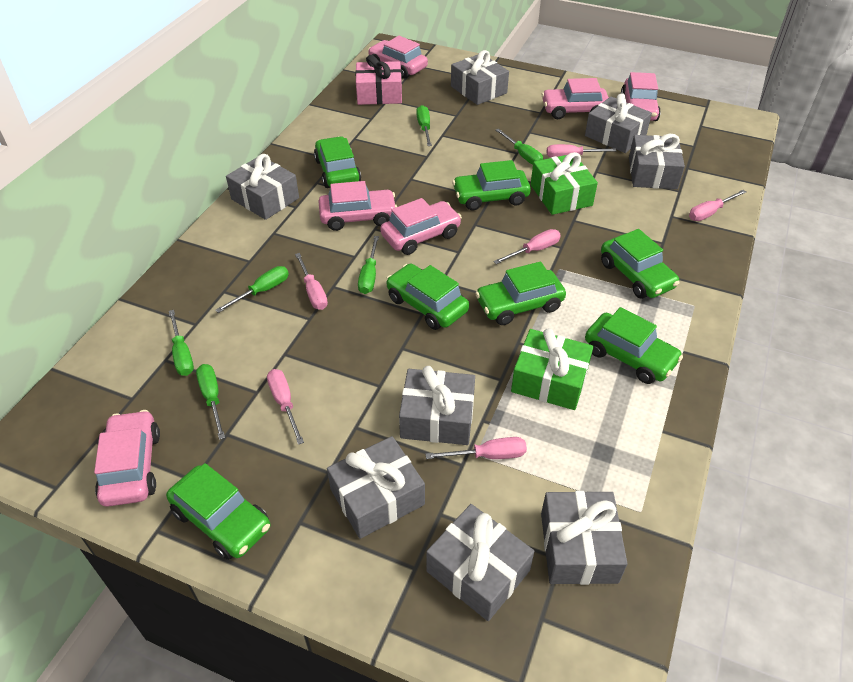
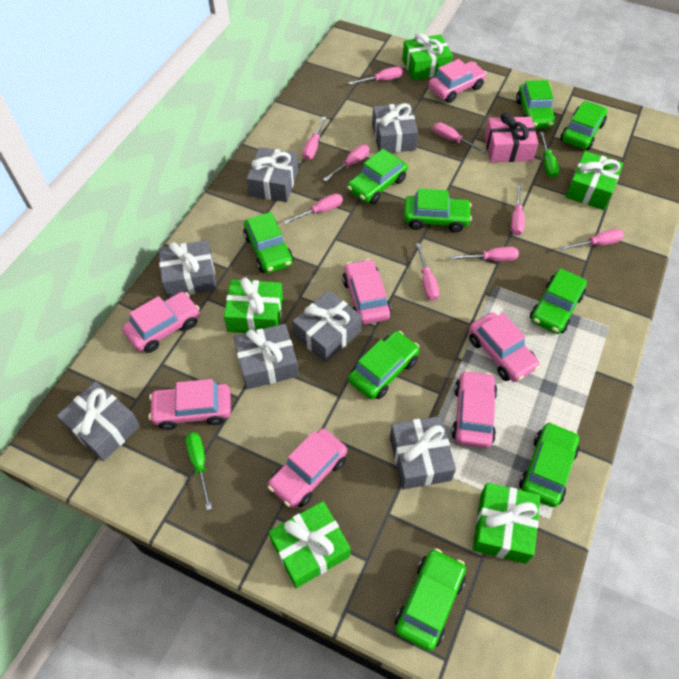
green car: [166,463,270,560] [314,136,361,188] [386,263,469,330] [452,160,531,211] [475,262,566,325] [585,307,683,384] [601,229,680,299] = 7 -> [243,212,294,273] [347,149,408,204] [348,331,419,399] [395,548,466,651] [404,189,472,232] [516,80,556,129] [519,422,579,507] [530,268,587,334] [560,101,607,150] = 9
green gift: [511,328,593,410] [531,152,598,215] = 2 -> [224,277,283,333] [268,501,350,588] [402,33,453,80] [473,483,540,564] [566,151,623,210] = 5
green screwdriver: [169,310,194,376] [196,364,225,440] [215,266,289,313] [358,236,379,294] [416,105,432,146] [496,129,543,165] = 6 -> [186,432,212,510] [540,132,559,178] = 2
grey gift: [226,154,299,220] [327,436,425,539] [399,366,475,445] [426,504,534,621] [451,50,509,105] [541,491,628,585] [585,93,652,153] [629,134,685,189] = 8 -> [57,381,140,461] [159,240,217,298] [234,324,299,390] [247,147,298,202] [292,290,362,363] [372,103,418,153] [390,416,456,489] = 7
pink car: [94,410,160,507] [318,181,397,231] [368,36,428,79] [380,198,462,255] [542,78,609,119] [621,72,661,121] = 6 -> [122,292,200,353] [148,379,231,430] [268,428,347,508] [342,259,391,325] [428,59,487,103] [451,370,497,448] [469,312,540,382] = 7
pink screwdriver: [267,369,304,445] [295,253,328,310] [425,437,527,459] [493,229,561,264] [547,144,616,157] [689,190,746,221] = 6 -> [283,194,343,224] [302,117,326,160] [323,145,369,181] [349,66,403,85] [416,243,439,301] [433,122,487,153] [450,247,519,261] [511,184,525,235] [560,229,624,251] = 9

